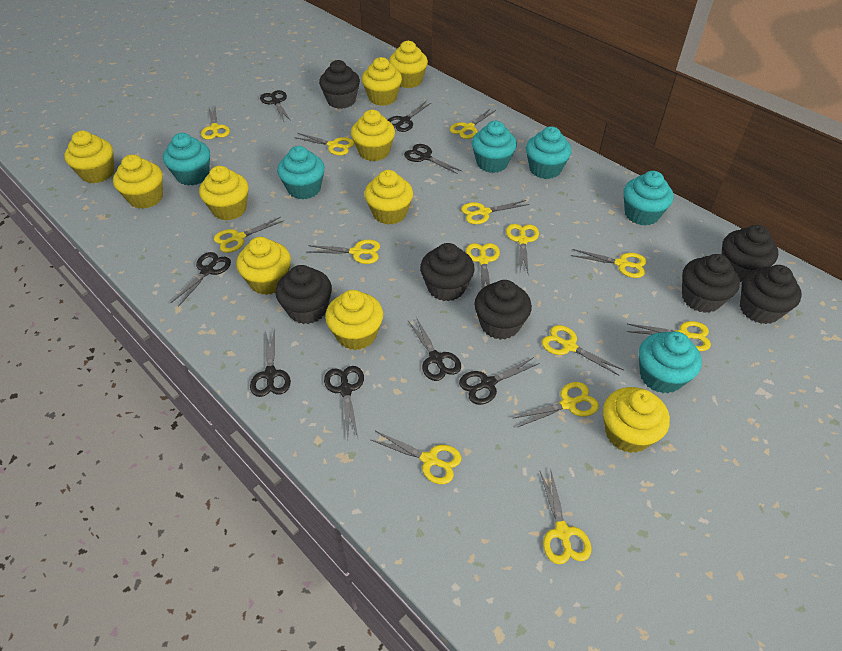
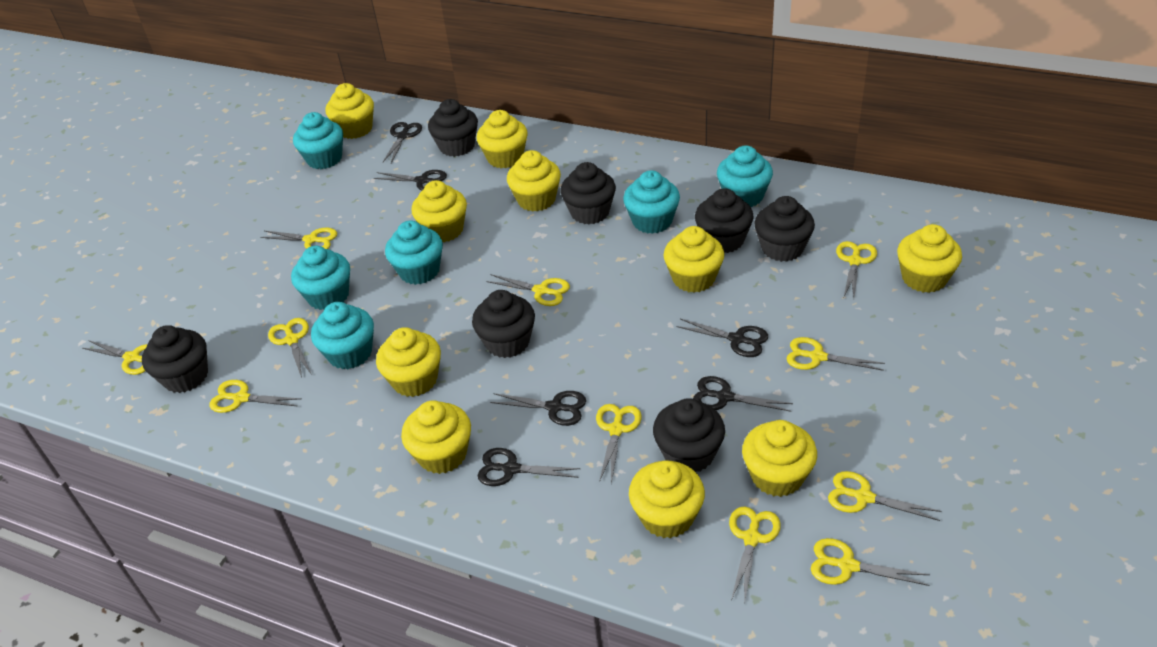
black scissors: [171,252,231,307] [250,329,291,397] [260,90,291,121] [324,366,364,439] [388,101,432,132] [404,144,463,174] [408,317,461,381] [459,357,540,405] = 8 -> [374,170,447,190] [383,122,422,163] [478,448,580,486] [490,391,586,426] [676,319,768,357] [693,376,793,412] = 6
yellow scissors: [201,106,230,140] [214,217,283,253] [294,133,354,155] [308,239,380,264] [371,431,461,484] [450,108,496,139] [461,200,529,224] [466,243,500,288] [506,224,539,273] [512,382,599,427] [540,471,591,564] [542,325,624,376] [571,249,647,278] [627,321,711,351] = 14 -> [82,340,148,375] [209,380,302,413] [260,228,337,249] [268,318,312,378] [486,274,570,306] [596,404,641,484] [729,507,781,605] [786,337,885,371] [811,538,930,586] [828,471,942,521] [836,241,877,297] = 11

